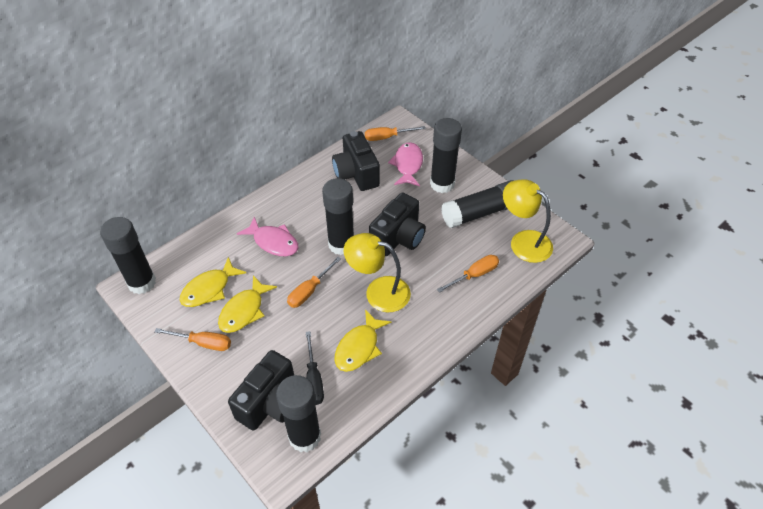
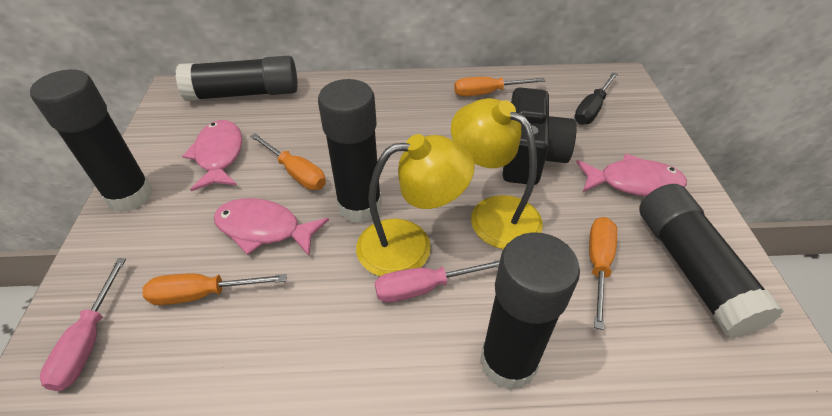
black camera: [228,350,294,431] [332,131,380,191] [369,192,426,256] = 3 -> [503,88,577,185] = 1
pink fish: [237,217,298,256] [388,142,423,186] = 2 -> [182,120,242,191] [214,198,329,256] [576,154,687,196] = 3
pink screwdriver: none = 0 -> [40,258,126,391] [375,260,500,302] = 2
yellow fish: [180,257,246,307] [218,275,277,333] [335,309,391,372] = 3 -> none = 0

